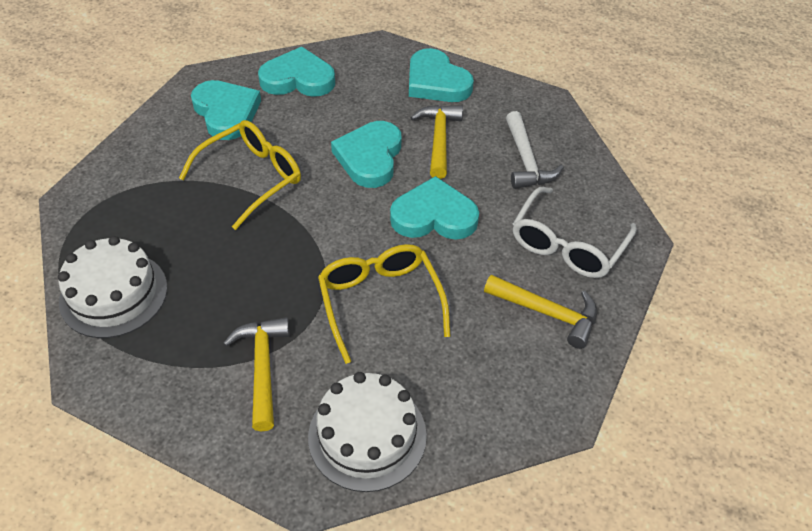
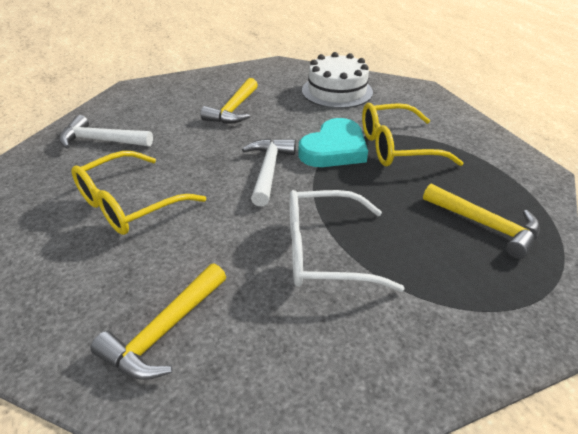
turquoise heart: [191,80,261,140] [258,47,335,97] [331,121,401,188] [390,176,479,240] [409,48,474,102] = 5 -> [298,118,368,167] = 1
white cake: [58,236,167,338] [308,372,427,492] = 2 -> [302,52,373,108] = 1
white hammer: [506,111,564,189] = 1 -> [59,115,153,149] [242,138,296,206] = 2

